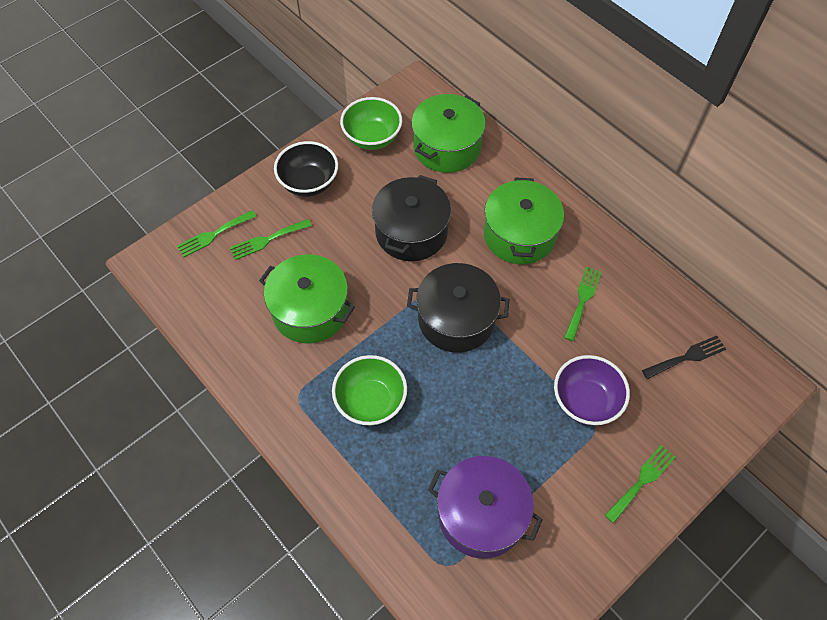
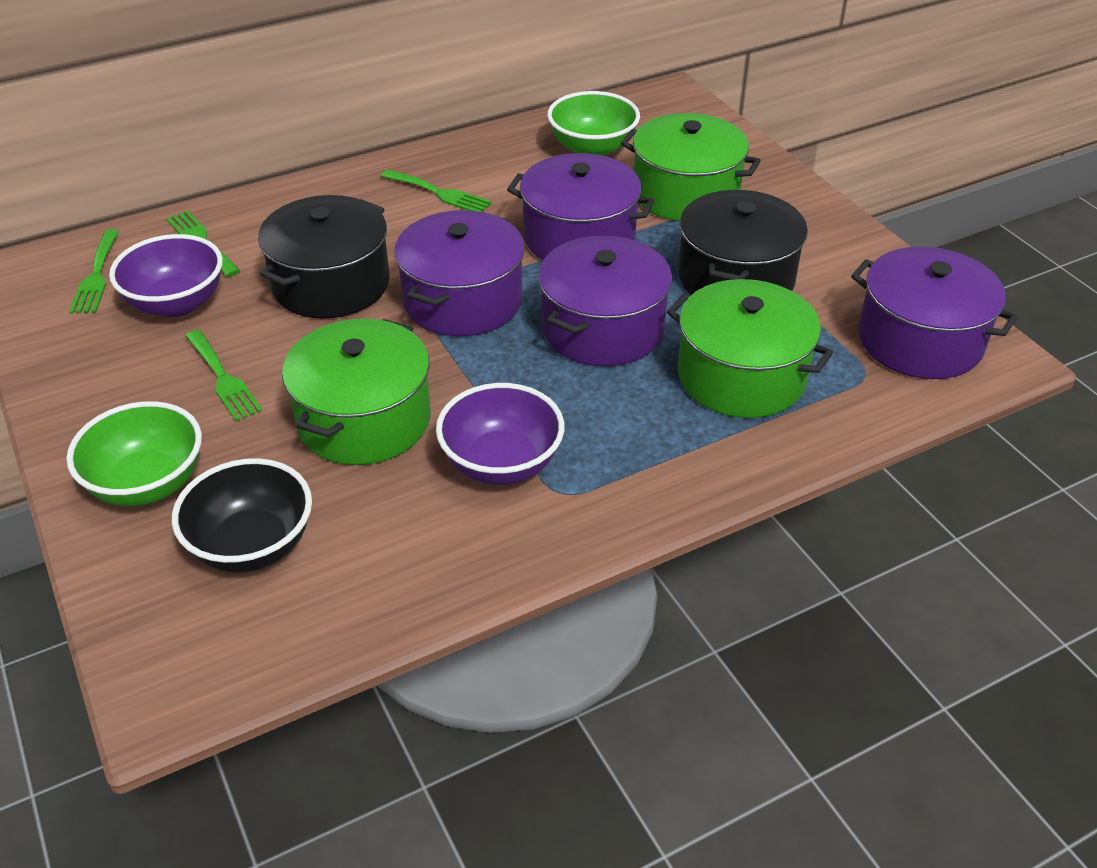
black fork: [642,335,726,379] = 1 -> none = 0
purple bowl: [554,355,630,425] = 1 -> [109,234,223,317] [436,383,564,485] = 2
purple pot: [428,456,543,559] = 1 -> [394,210,525,336] [507,153,655,260] [538,236,672,366] [851,246,1018,379] = 4

